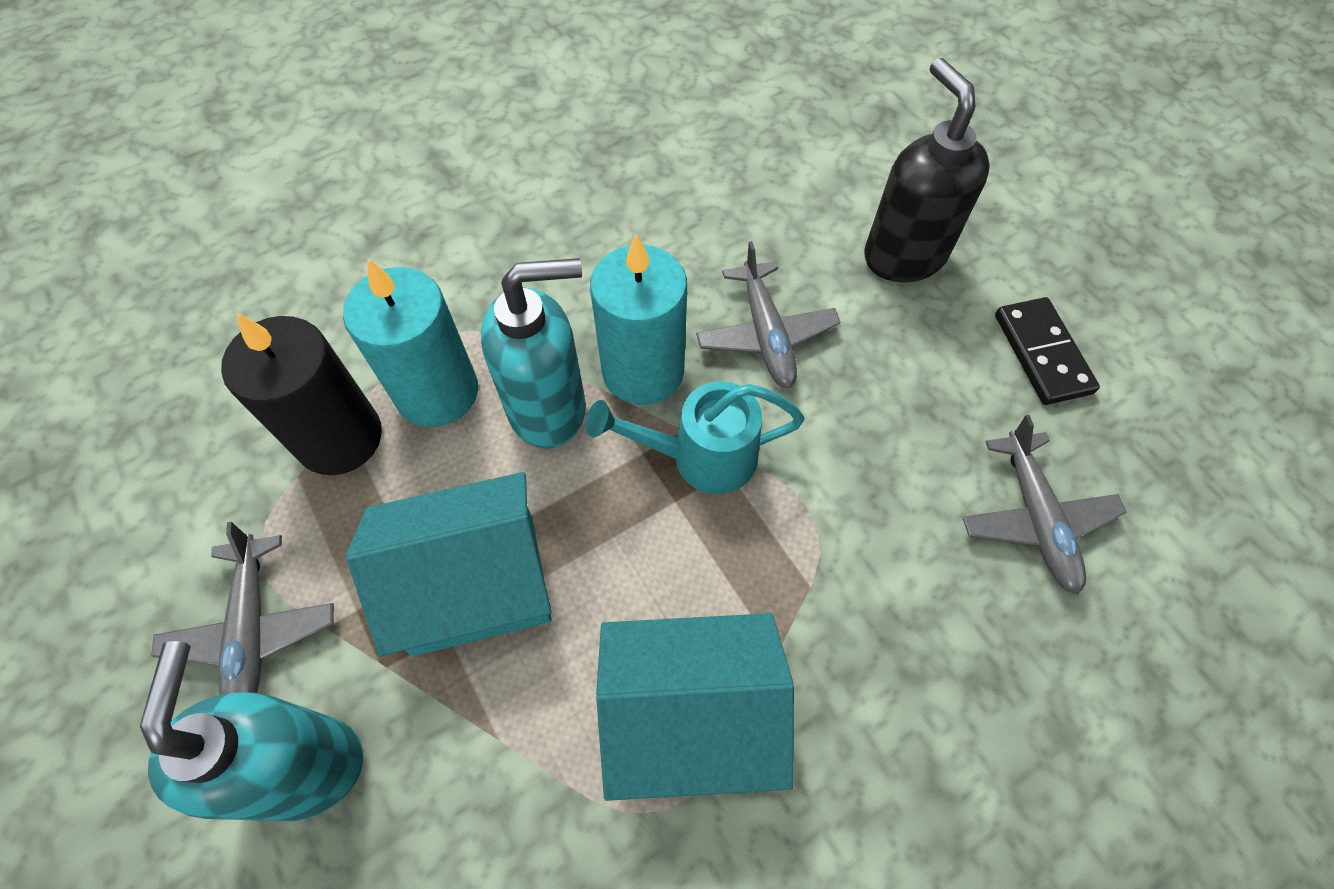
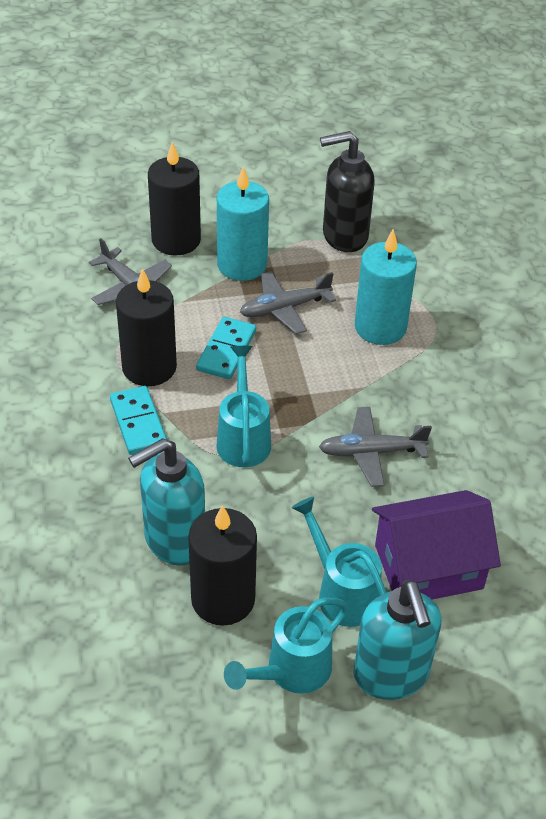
black candle: [221,313,382,475] = 1 -> [116,268,177,386] [148,142,201,255] [188,505,257,626] = 3
black domino: [995,297,1100,405] = 1 -> none = 0
purple house: none = 0 -> [372,490,501,599] = 1
turquoise domino: none = 0 -> [110,386,167,455] [196,317,256,379] = 2
turquoise house: [346,472,552,656] [596,613,794,801] = 2 -> none = 0
turquoise watering can: [586,381,805,494] = 1 -> [216,346,271,467] [224,597,349,694] [292,497,387,627] = 3

